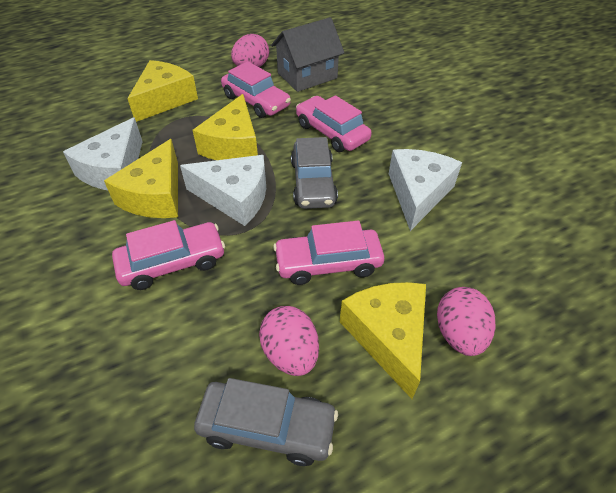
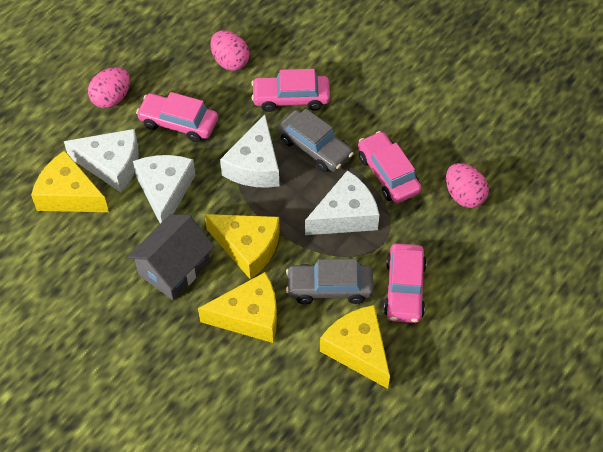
white cheese: [63,117,143,190] [180,155,266,226] [389,149,462,231] = 3 -> [64,129,139,192] [133,155,196,224] [220,114,279,188] [305,170,379,235] = 4

